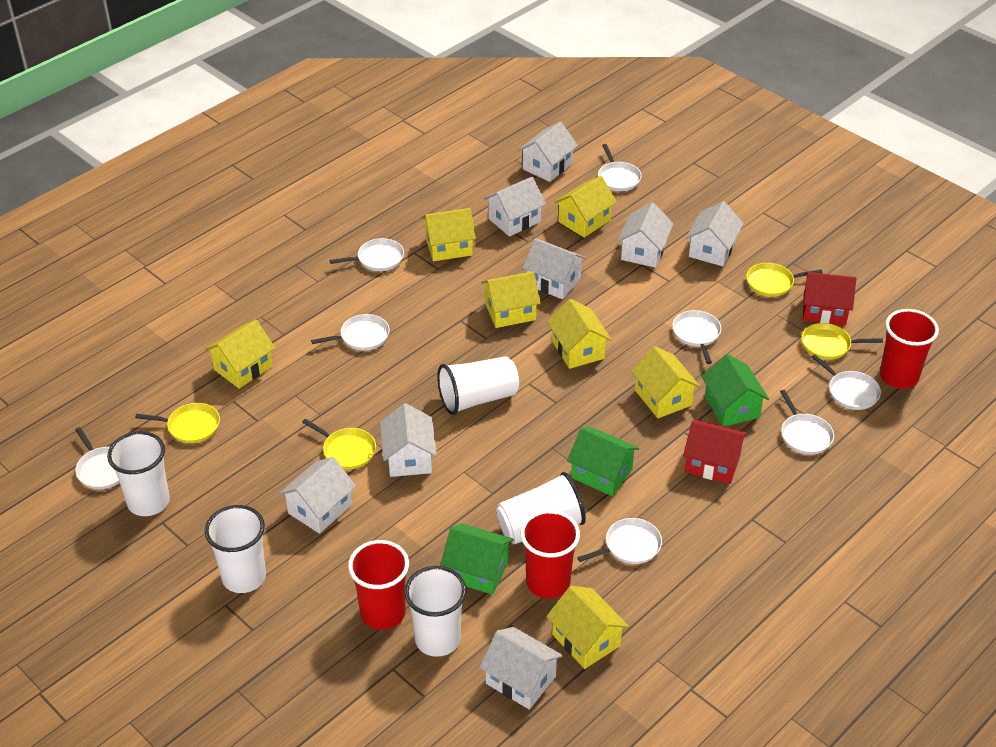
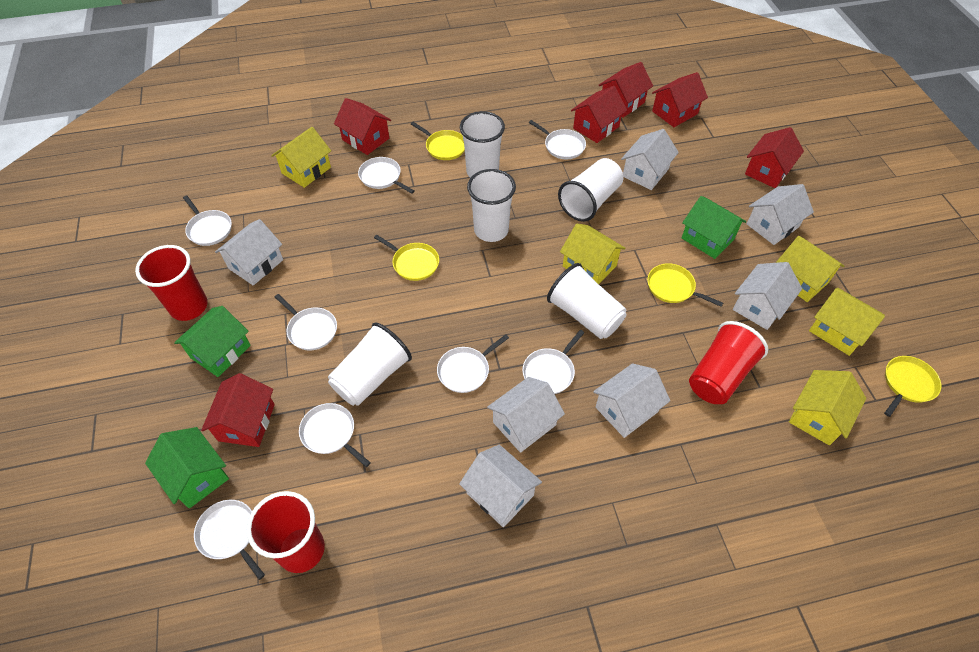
red house: [683,420,748,484] [803,272,856,326] = 2 -> [201,373,275,447] [334,98,391,155] [571,86,627,143] [599,62,653,118] [652,72,708,127] [745,127,804,188] = 6
white house: [279,457,356,534] [380,403,437,477] [479,627,563,710] [484,177,546,237] [518,122,578,182] [523,238,586,299] [617,203,674,268] [686,201,744,266] = 8 -> [215,219,283,286] [459,445,542,527] [487,377,565,453] [593,363,670,438] [621,129,679,190] [733,262,802,330] [747,184,814,245] = 7
yellow house: [205,320,275,389] [422,208,476,261] [481,271,541,328] [546,586,629,669] [547,299,612,369] [554,176,617,238] [631,346,700,418] = 7 -> [271,127,331,188] [560,224,626,284] [776,236,844,302] [789,370,866,445] [809,288,885,356] = 5

